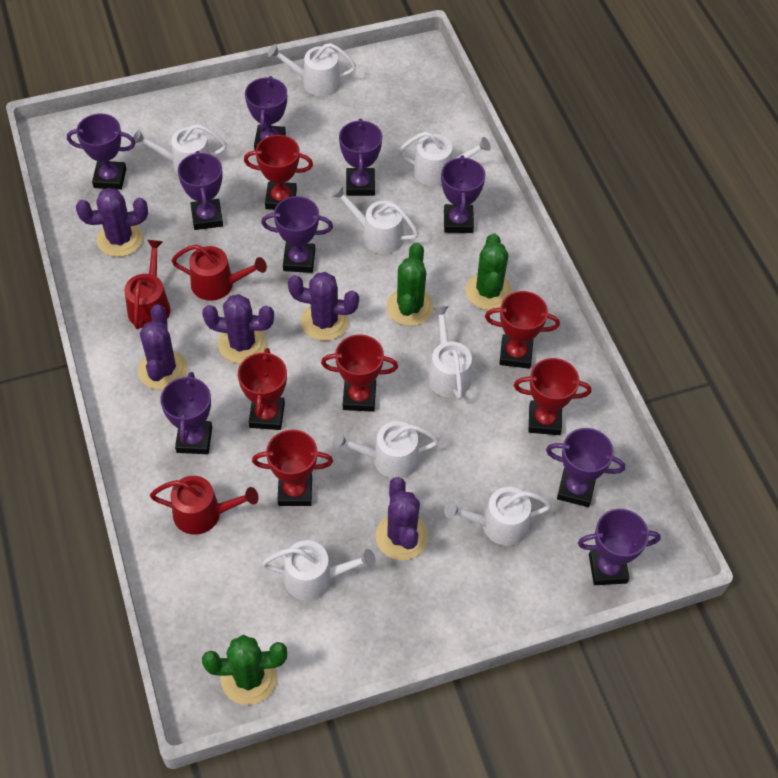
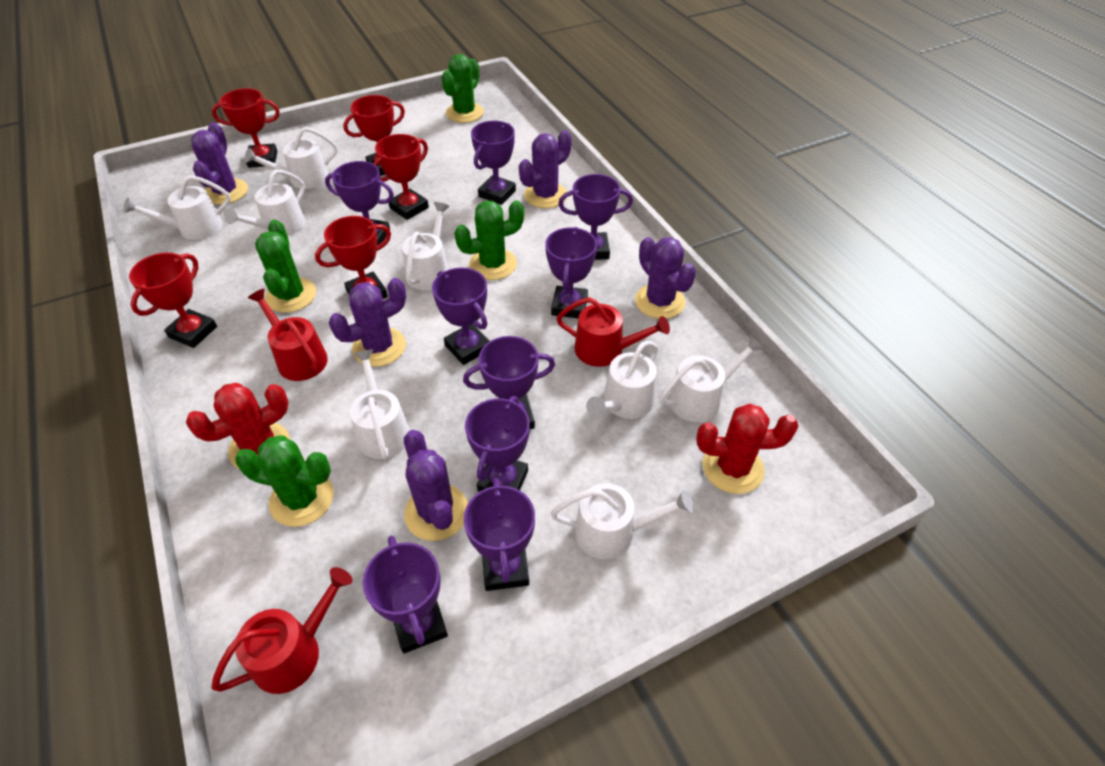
green cactus: [202,635,287,705] [386,243,434,326] [465,233,512,310] = 3 -> [235,435,334,527] [255,220,316,313] [441,54,484,123] [454,200,524,280] = 4
red cactus: none = 0 -> [186,383,290,470] [696,404,799,494] = 2
red trophy: [238,348,287,430] [244,135,313,210] [252,429,333,506] [321,334,398,412] [485,291,560,369] [514,358,591,435] = 6 -> [129,252,217,348] [212,88,280,168] [315,216,391,299] [343,95,405,176] [373,134,429,220] = 5

